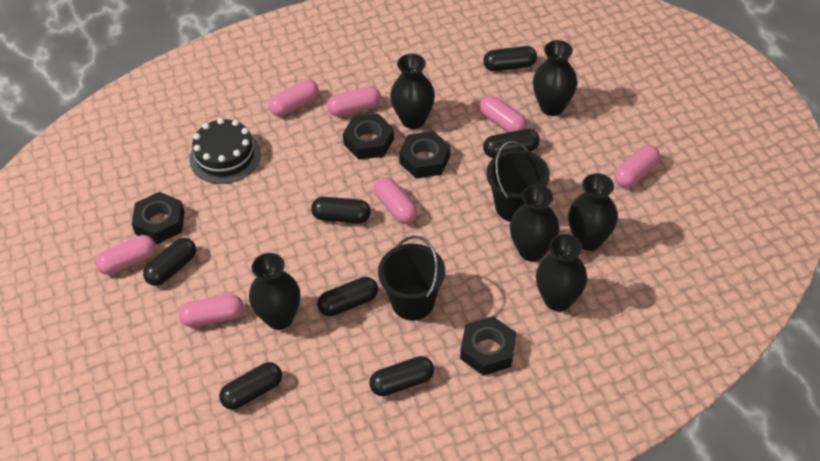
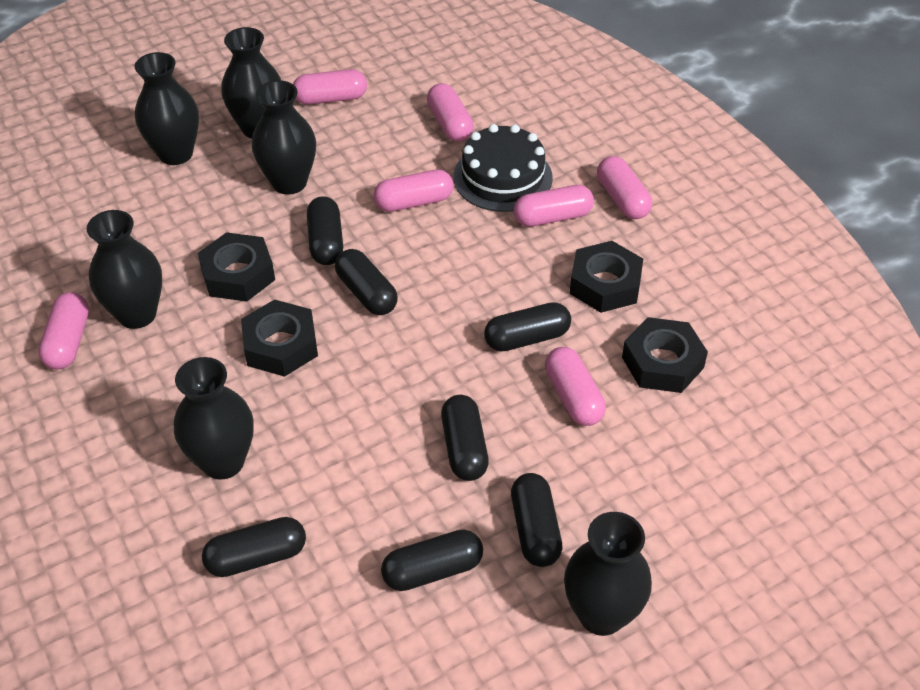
black bucket: [378,236,445,320] [486,141,550,222] = 2 -> none = 0

